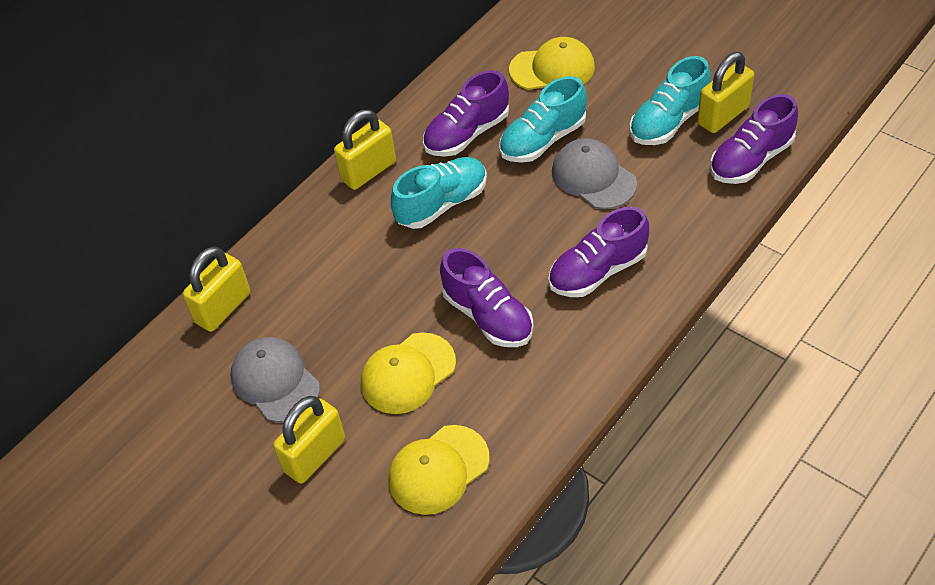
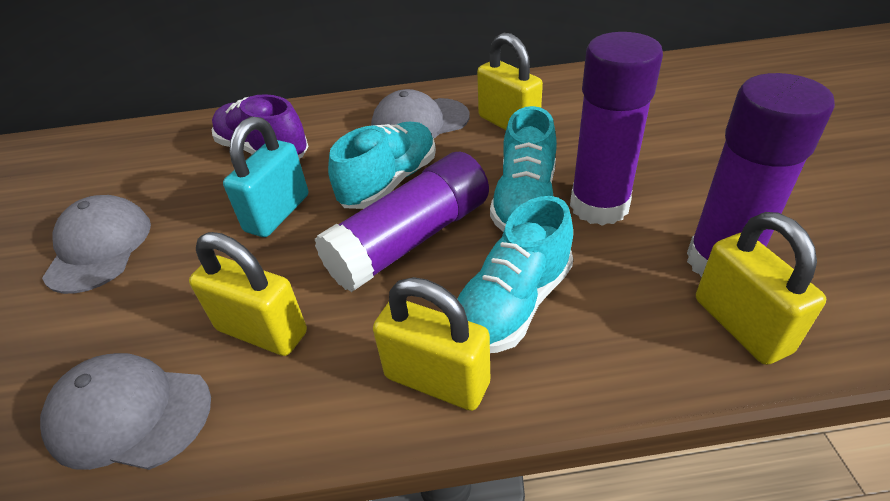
grey cap: [231,337,320,422] [552,138,637,209] = 2 -> [40,353,211,470] [42,195,151,294] [371,89,470,138] = 3
purple glue stick: none = 0 -> [315,152,489,292] [570,32,663,226] [687,73,835,278] = 3
purple shoe: [423,70,509,157] [440,248,533,347] [548,207,649,297] [710,94,798,184] = 4 -> [212,94,308,159] = 1
turquoise padlock: none = 0 -> [223,116,308,237] = 1
yellow cap: [361,332,456,414] [389,425,490,515] [509,37,595,90] = 3 -> none = 0

